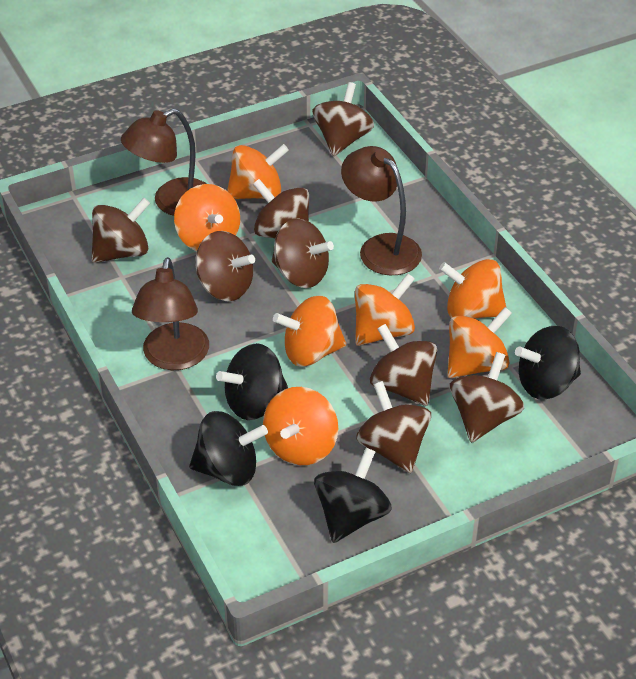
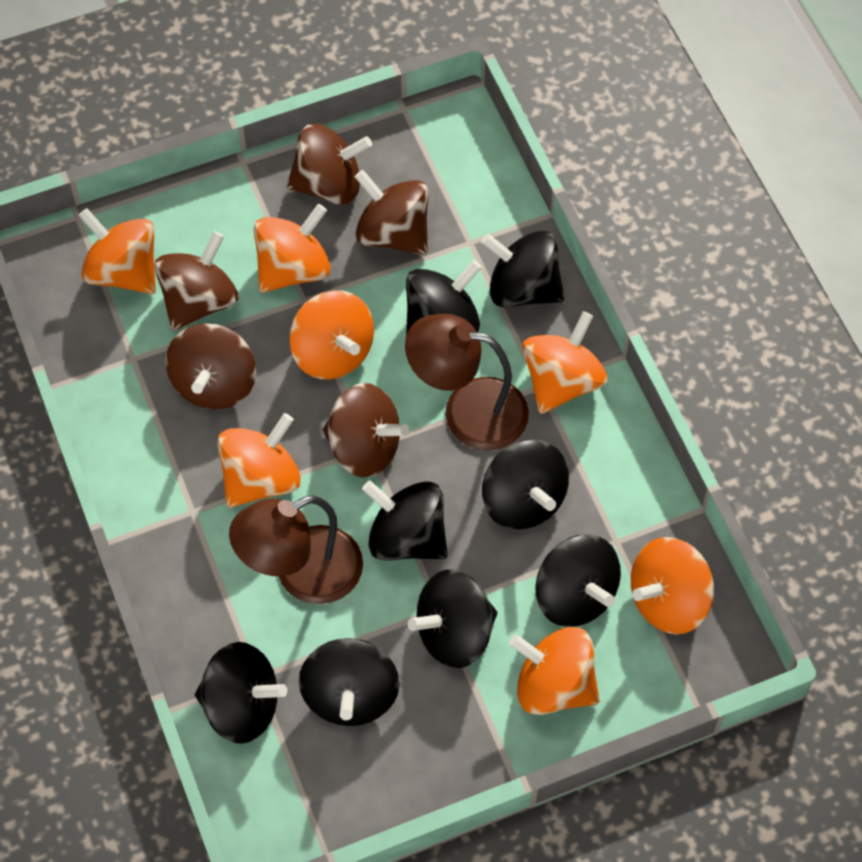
black spinning top: [189,411,268,486] [216,343,288,420] [314,448,392,543] [515,326,581,399] = 4 -> [195,642,287,744] [299,638,399,726] [362,480,448,561] [406,260,482,336] [408,569,498,668] [481,231,565,308] [482,440,569,530] [535,535,621,627] = 8
brown lamp: [121,109,207,216] [132,257,209,370] [341,146,422,275] = 3 -> [229,495,363,604] [405,314,529,450] = 2
brown spinning top: [91,198,150,263] [195,231,255,301] [253,179,309,238] [271,218,334,288] [312,82,374,156] [356,381,431,473] [370,324,437,406] [450,352,524,443] = 8 -> [154,231,238,331] [166,323,256,410] [287,124,372,205] [322,383,409,478] [355,170,429,255] = 5

